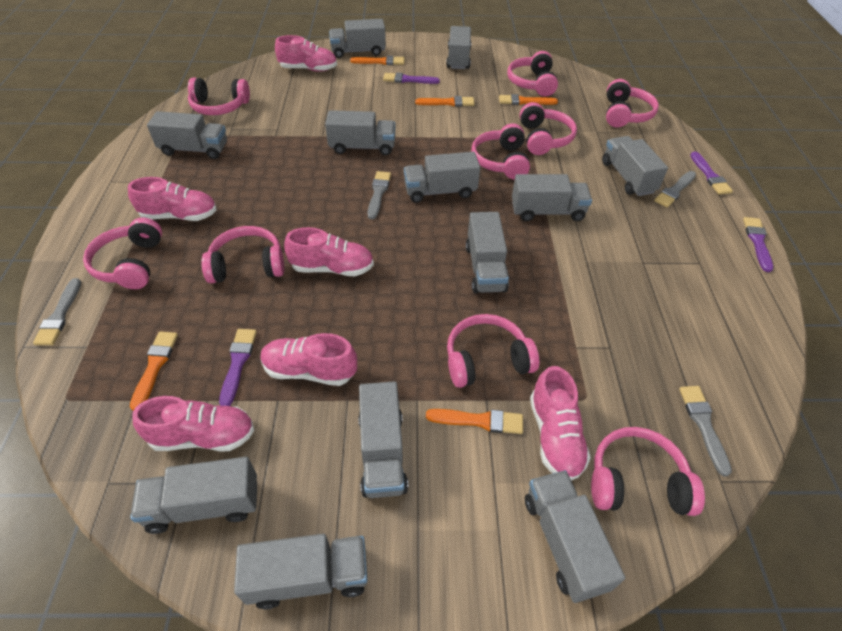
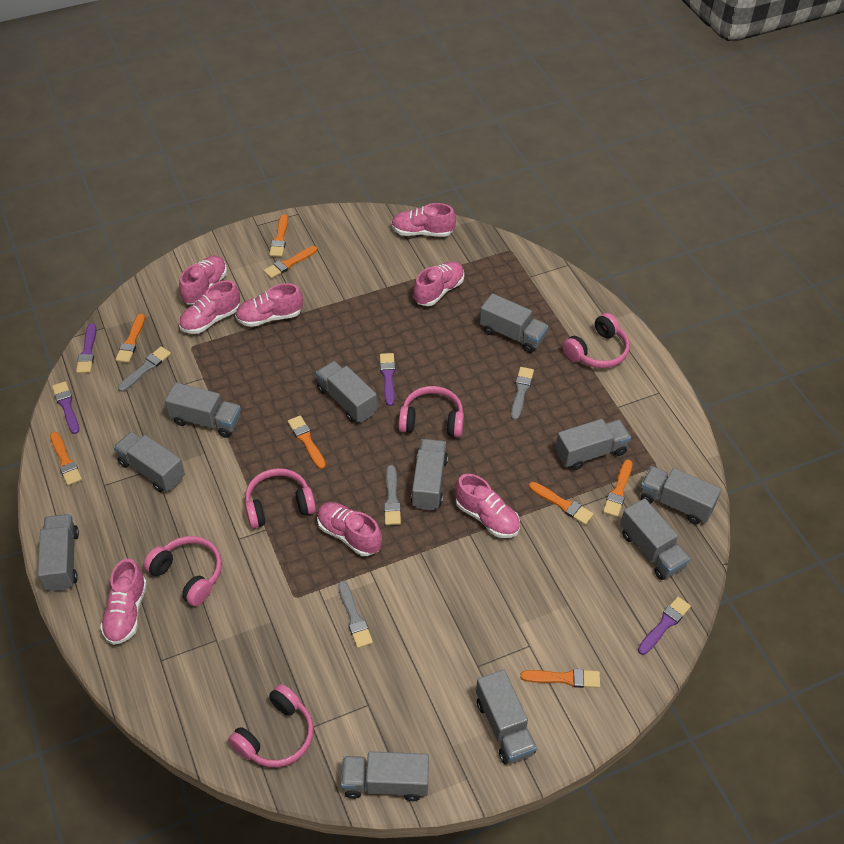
grey truck: [130,457,257,534] [147,111,227,159] [234,534,367,609] [325,110,396,155] [329,19,386,58] [358,381,408,498] [404,152,480,203] [446,26,471,69] [466,212,509,293] [512,174,592,221] [525,470,625,603] [602,136,668,196] = 12 -> [38,514,79,591] [114,431,185,492] [165,382,241,438] [316,361,377,423] [341,751,429,801] [411,439,448,510] [476,669,537,764] [480,293,548,353] [556,419,631,470] [620,498,690,580] [640,466,721,524] = 11
orange brush: [130,332,178,411] [350,56,405,65] [415,96,475,107] [426,409,523,434] [499,94,558,105] = 5 -> [50,432,82,486] [115,314,145,363] [264,246,317,279] [269,214,288,257] [288,415,326,469] [520,669,600,688] [529,482,594,525] [603,459,632,517] = 8
pink headphones: [83,217,162,289] [188,78,250,115] [201,226,284,283] [447,314,539,388] [471,123,530,180] [507,51,558,96] [520,102,577,155] [591,427,705,516] [606,79,659,127] = 9 -> [143,536,222,606] [228,684,314,767] [245,468,316,528] [398,386,464,437] [563,313,630,368] = 5
pink shoe: [128,177,217,221] [132,396,254,452] [260,333,357,386] [275,35,337,72] [284,227,374,276] [530,366,591,481] = 6 -> [100,558,147,645] [179,256,227,304] [179,280,240,334] [235,283,303,327] [317,502,382,556] [391,203,456,237] [414,261,464,306] [455,474,520,538] = 8

